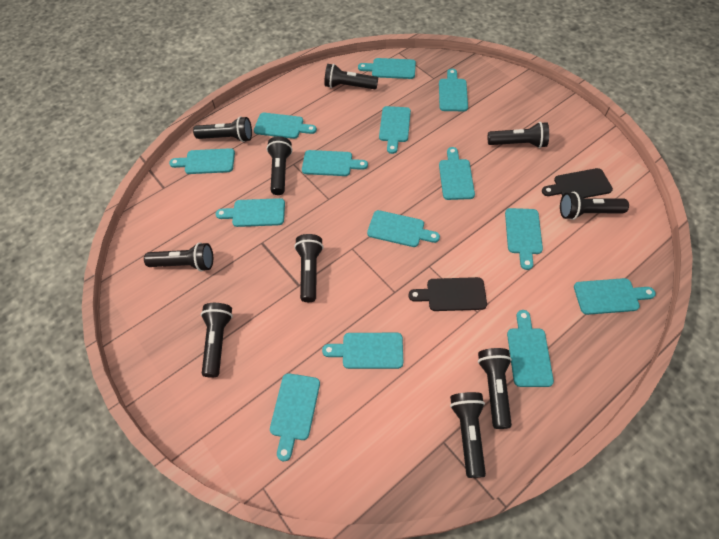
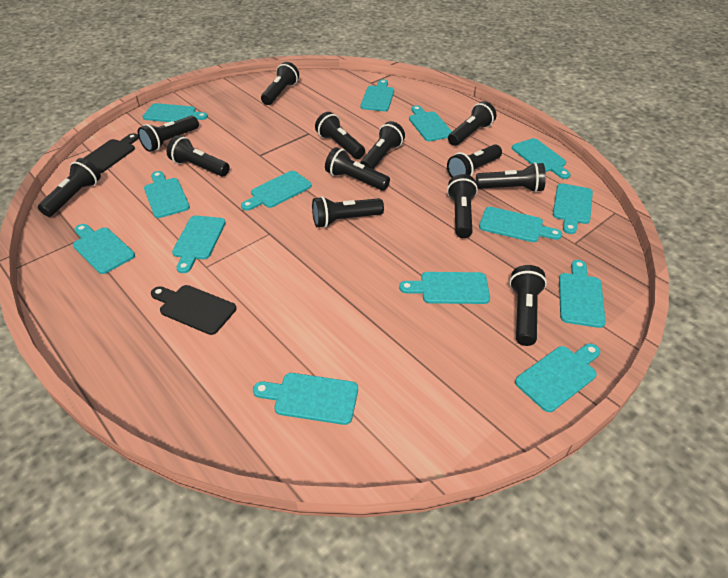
black flashlight: [144,242,213,271] [193,116,252,142] [201,303,233,377] [267,136,292,195] [294,234,324,302] [324,64,378,89] [450,392,486,478] [478,348,512,429] [488,122,549,148] [560,192,629,220] = 10 -> [38,158,101,217] [138,116,199,152] [167,135,230,177] [261,62,299,105] [312,196,384,228] [315,112,365,159] [325,147,390,190] [360,121,405,169] [447,144,502,178] [447,174,478,238] [448,101,496,146] [476,162,546,192] [509,265,547,346] = 13

